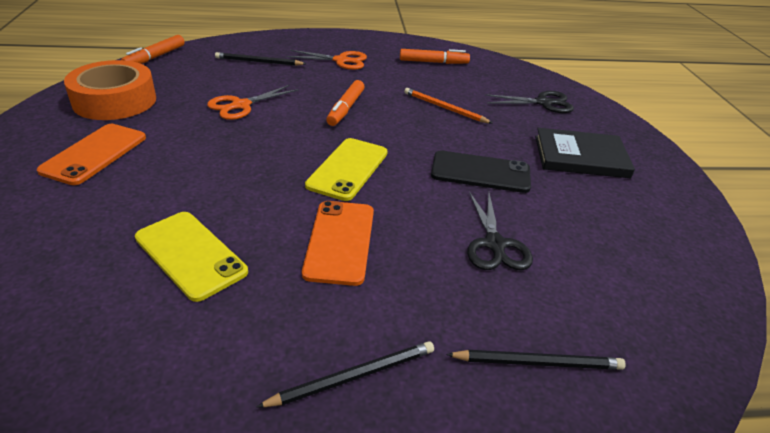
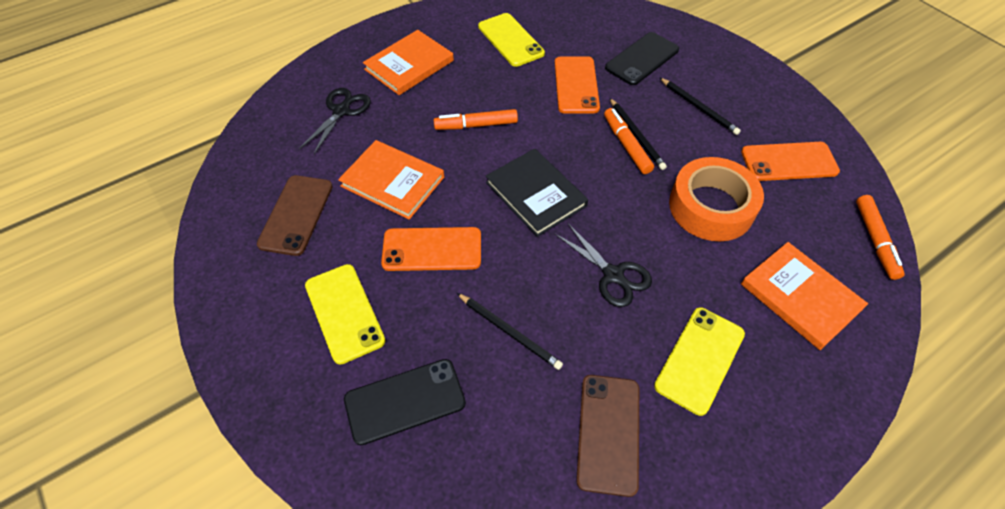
black phone: [431,150,531,193] = 1 -> [344,359,466,445] [605,32,679,85] = 2
brown phone: none = 0 -> [257,175,333,256] [576,375,639,497] = 2
orange book: none = 0 -> [338,140,444,220] [363,30,454,95] [741,242,868,350] = 3
orange pencil: [404,88,492,123] = 1 -> none = 0
orange phone: [36,124,146,185] [302,201,374,286] = 2 -> [381,227,481,271] [555,56,600,114] [741,142,840,181] = 3
orange scissors: [207,85,299,120] [286,50,367,70] = 2 -> none = 0
yellow phone: [135,212,248,302] [305,138,388,201] = 2 -> [305,264,385,365] [478,13,545,67] [654,307,745,416] = 3

